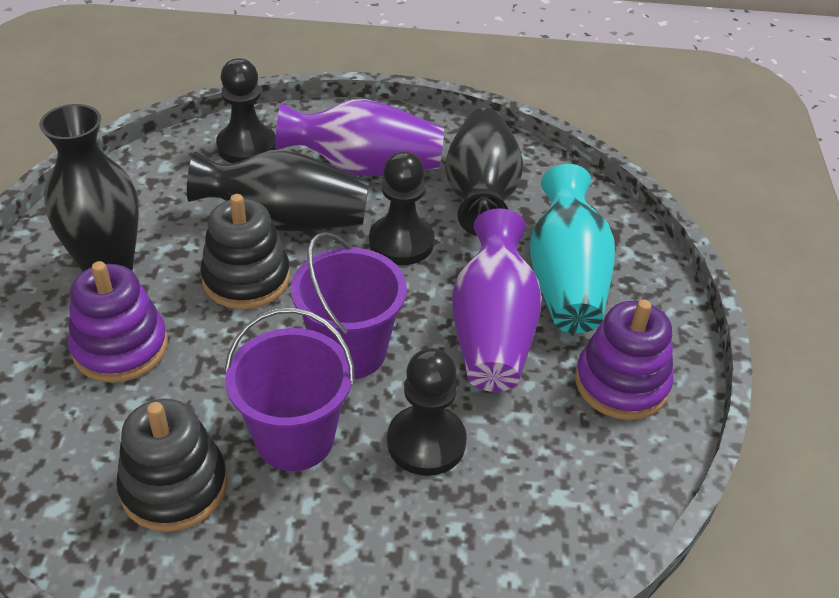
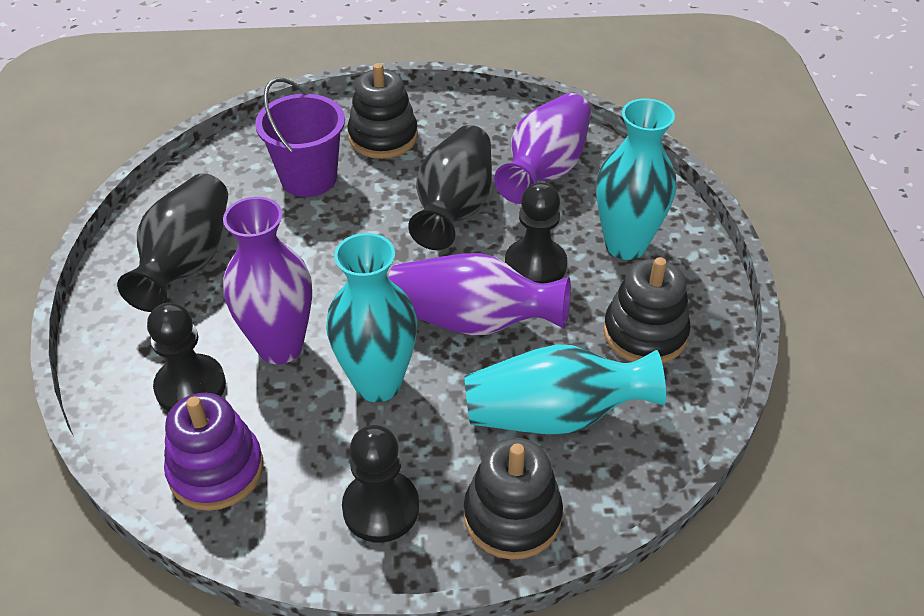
black stacking toy: [116,399,227,532] [200,194,290,309] = 2 -> [347,63,418,159] [464,438,563,560] [603,257,691,364] = 3
black vase: [39,104,139,272] [187,150,369,231] [445,108,523,236] = 3 -> [117,173,228,312] [408,125,492,250] = 2
purple bucket: [225,308,355,471] [291,232,407,379] = 2 -> [255,78,345,197] = 1
purple stacking toy: [68,261,168,383] [575,299,673,420] = 2 -> [164,393,263,511] = 1
purple vase: [275,99,444,176] [452,208,542,392] = 2 -> [223,197,312,364] [388,253,571,336] [494,93,591,204] = 3
turquoise vase: [529,164,615,334] = 1 -> [326,233,417,402] [465,344,666,434] [596,98,676,260] = 3

